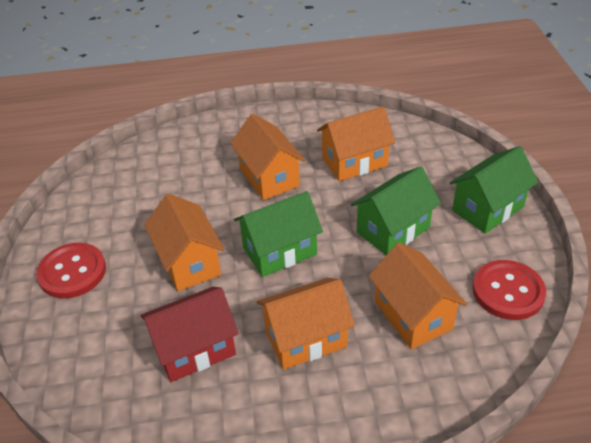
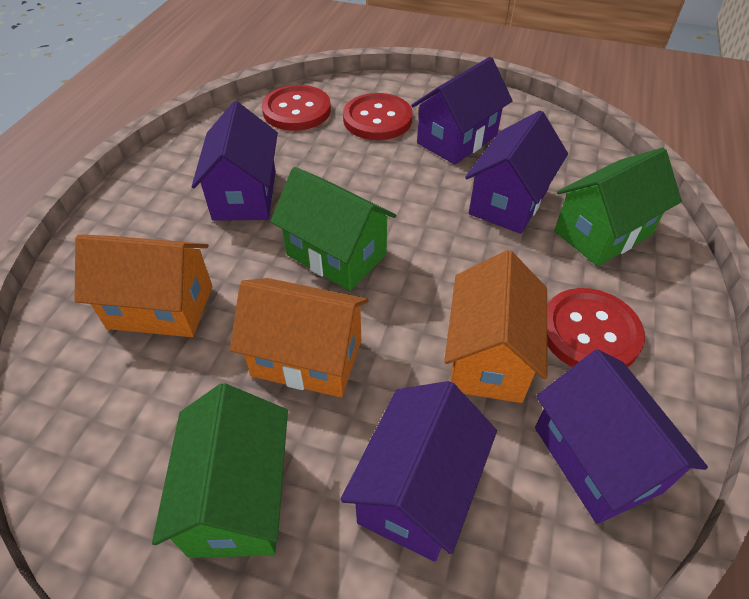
orange house: [144,193,225,291] [230,114,306,200] [257,278,355,370] [317,106,395,181] [369,243,467,349] = 5 -> [75,234,213,337] [230,278,369,398] [444,250,548,403] = 3
purple house: none = 0 -> [192,101,278,221] [340,381,497,562] [411,57,513,165] [465,111,568,234] [535,349,708,524] = 5
red button: [36,243,106,298] [473,260,546,320] = 2 -> [262,85,331,131] [343,93,412,140] [547,288,645,367] = 3
red house: [141,287,239,382] = 1 -> none = 0

